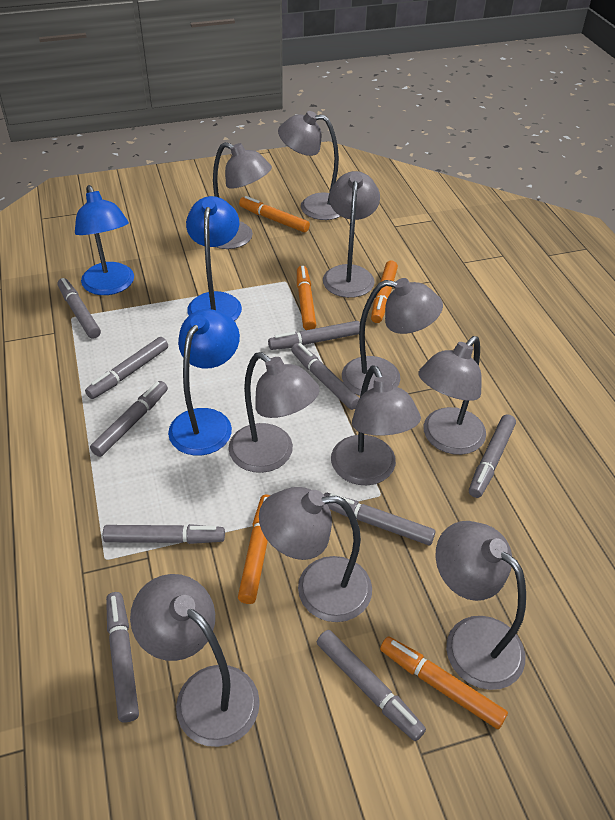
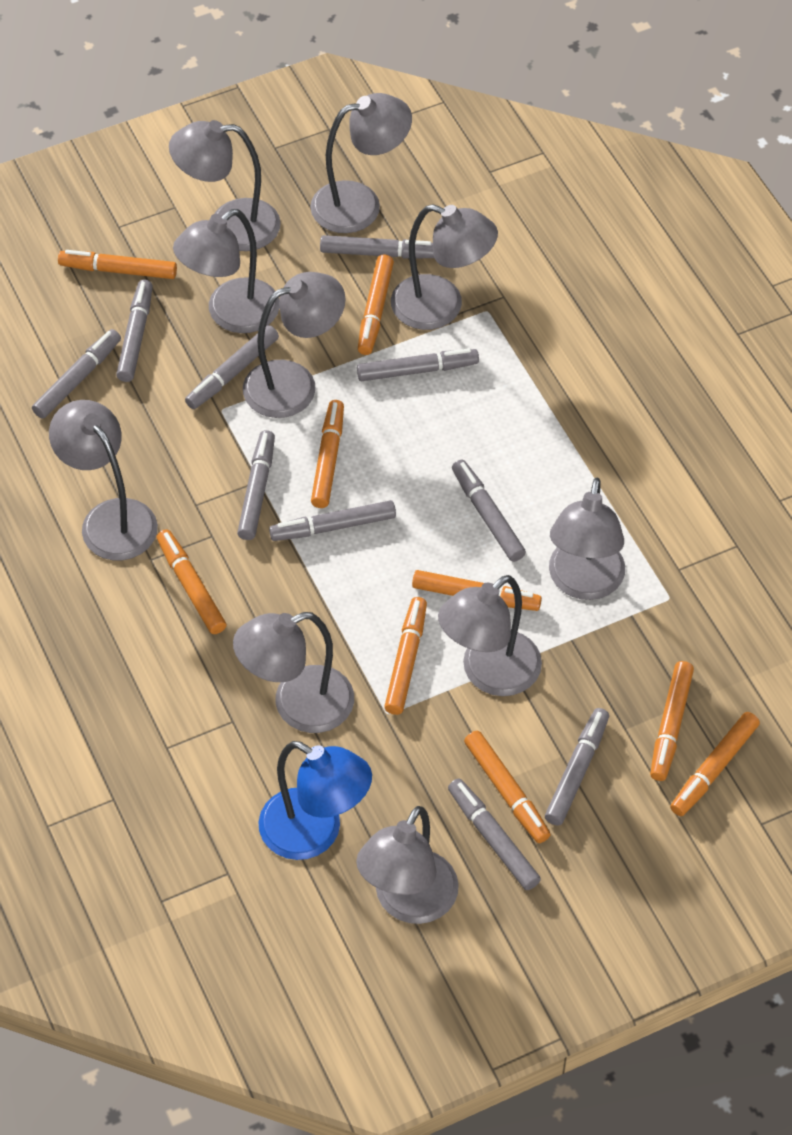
blue lamp: [75,185,134,295] [168,309,240,456] [186,196,242,321] = 3 -> [258,741,372,860] = 1
orange marker: [238,494,271,604] [239,196,310,232] [297,266,316,330] [371,261,398,323] [380,636,508,729] = 5 -> [58,250,177,279] [157,529,226,634] [311,400,344,508] [358,255,394,355] [384,597,427,715] [412,570,542,611] [464,730,551,843] [650,661,694,781] [670,712,760,816] = 9

